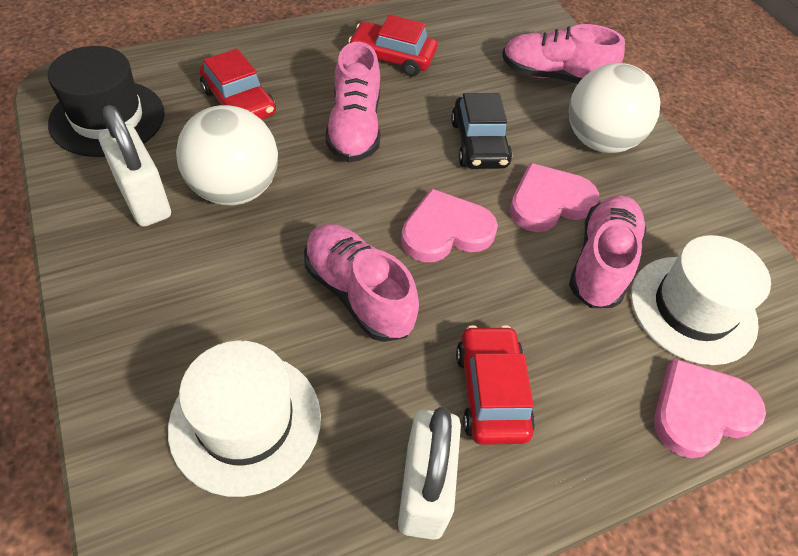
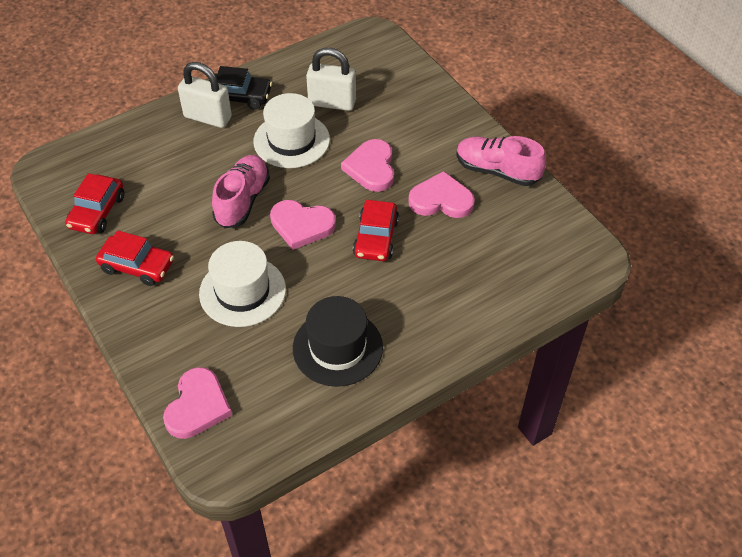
pink heart: [401,188,498,262] [510,163,599,232] [654,358,766,458] = 3 -> [163,367,232,439] [270,200,336,250] [341,139,394,192] [408,171,475,218] = 4
pink shoe: [304,224,419,342] [325,42,381,162] [502,24,625,84] [569,195,646,308] = 4 -> [212,155,270,228] [456,136,546,186] = 2
white ball: [176,105,278,205] [569,63,661,153] = 2 -> none = 0

